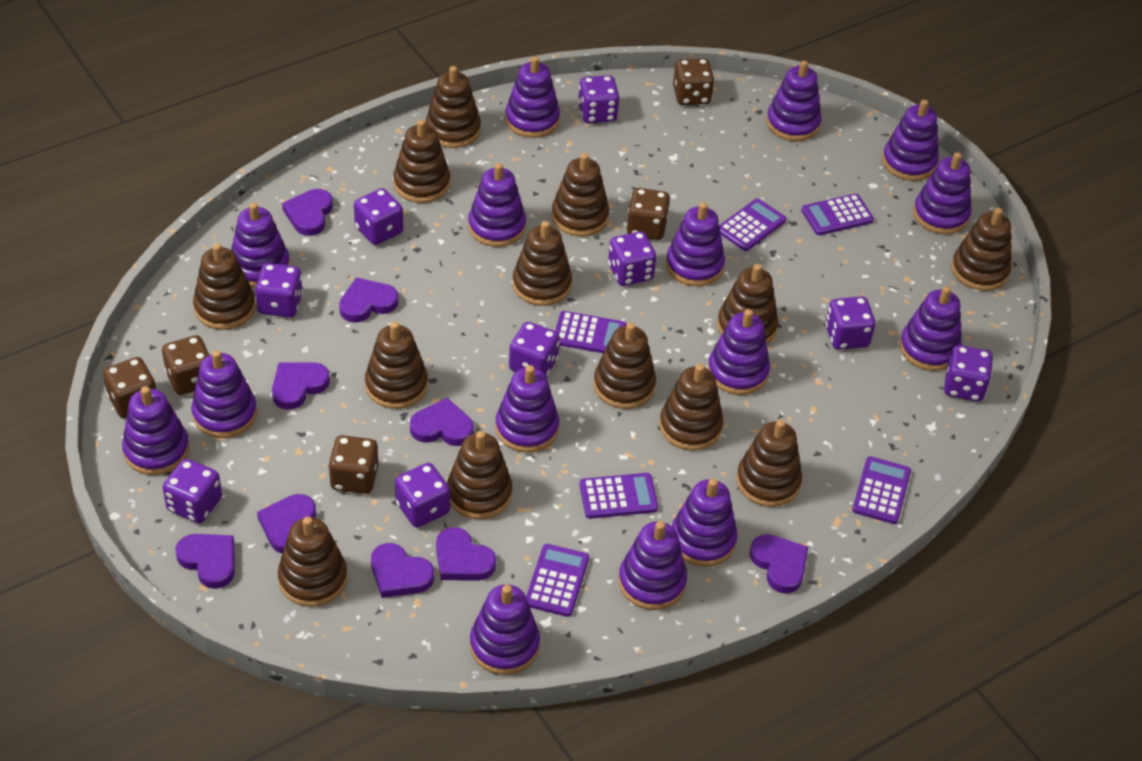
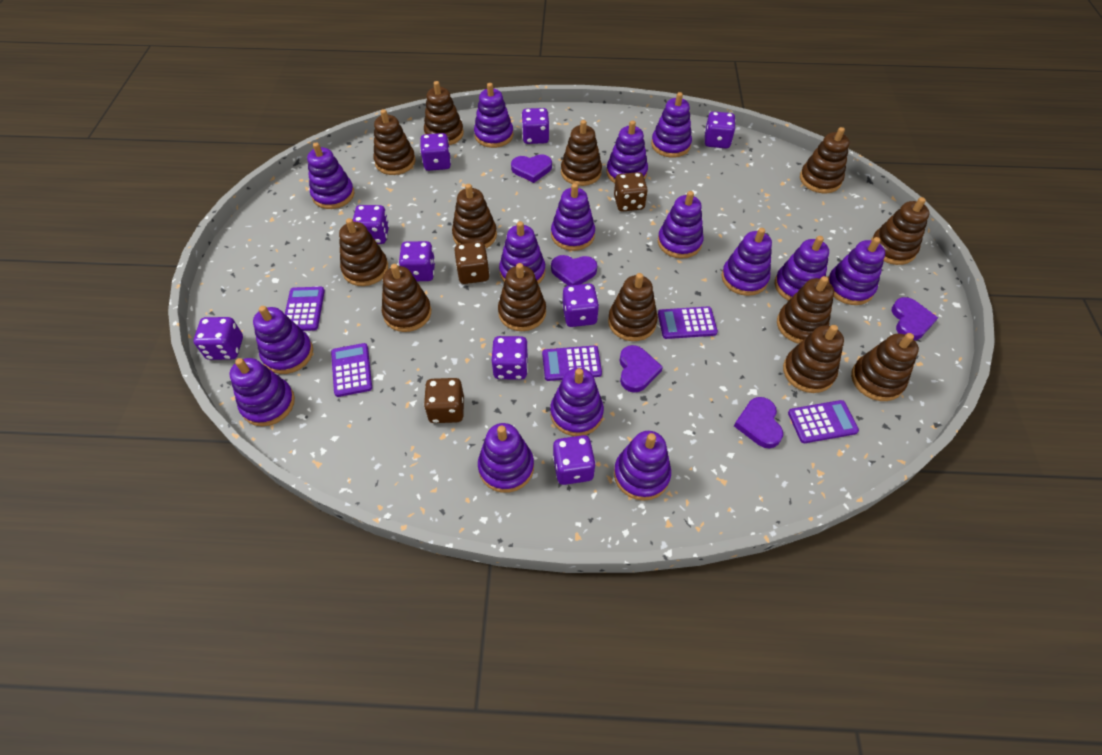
brown dice: [103,357,156,418] [162,335,209,395] [328,435,378,494] [626,188,670,240] [673,58,715,105] = 5 -> [424,378,464,423] [454,242,490,284] [614,172,648,212] = 3
purple calculator: [526,544,589,617] [555,311,627,353] [579,473,658,519] [719,199,786,251] [801,194,874,235] [852,456,911,524] = 6 -> [285,287,325,331] [331,343,372,397] [542,345,602,381] [658,306,718,339] [788,400,859,443] = 5
purple heart: [175,534,235,589] [257,494,316,554] [272,362,330,410] [282,189,333,236] [339,277,399,323] [371,543,434,598] [410,398,474,446] [436,527,496,581] [750,534,808,594] = 9 -> [511,154,552,183] [551,255,597,286] [619,345,663,393] [734,397,783,448] [892,297,938,340] = 5

